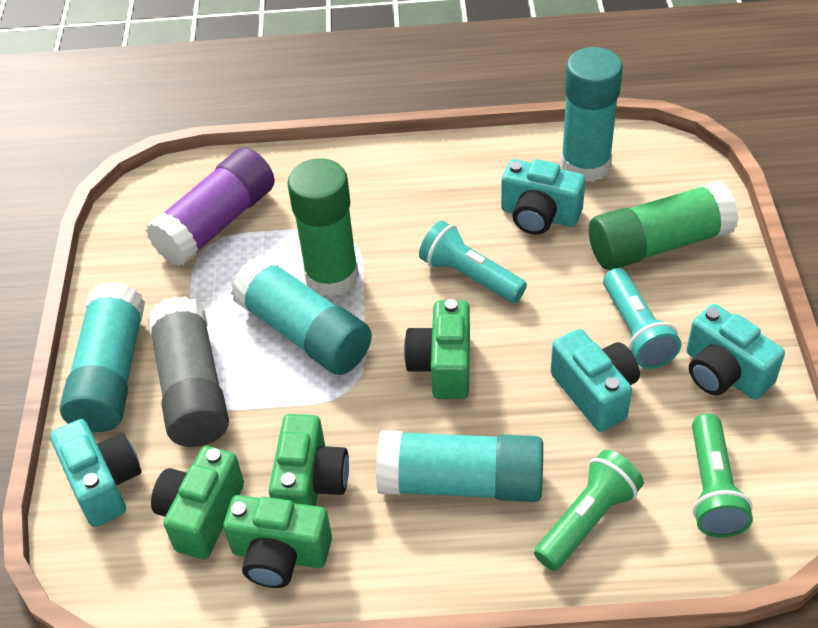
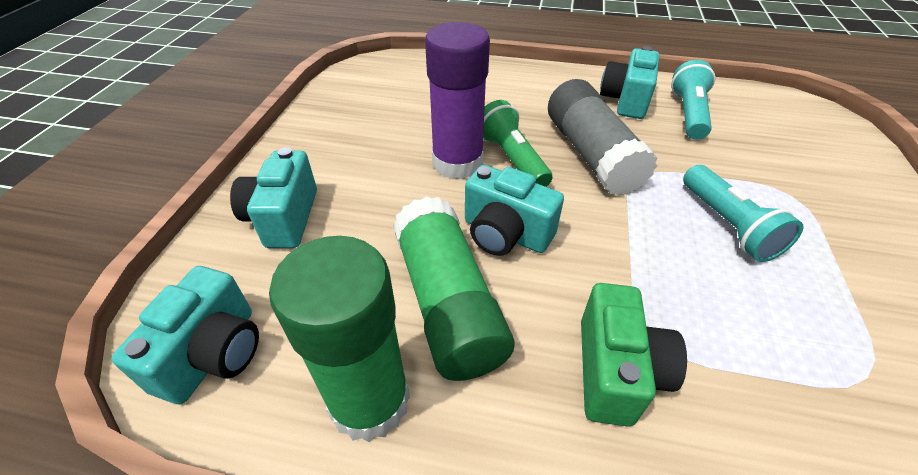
green camera: [151,446,244,559] [223,495,332,588] [269,414,349,506] [404,299,470,399] = 4 -> [581,283,687,426] = 1
green flashlight: [534,450,644,571] [692,414,753,538] = 2 -> [483,100,553,187] = 1
turquoise glue stick: [60,282,145,432] [231,256,372,375] [376,430,543,502] [560,47,623,182] = 4 -> none = 0

